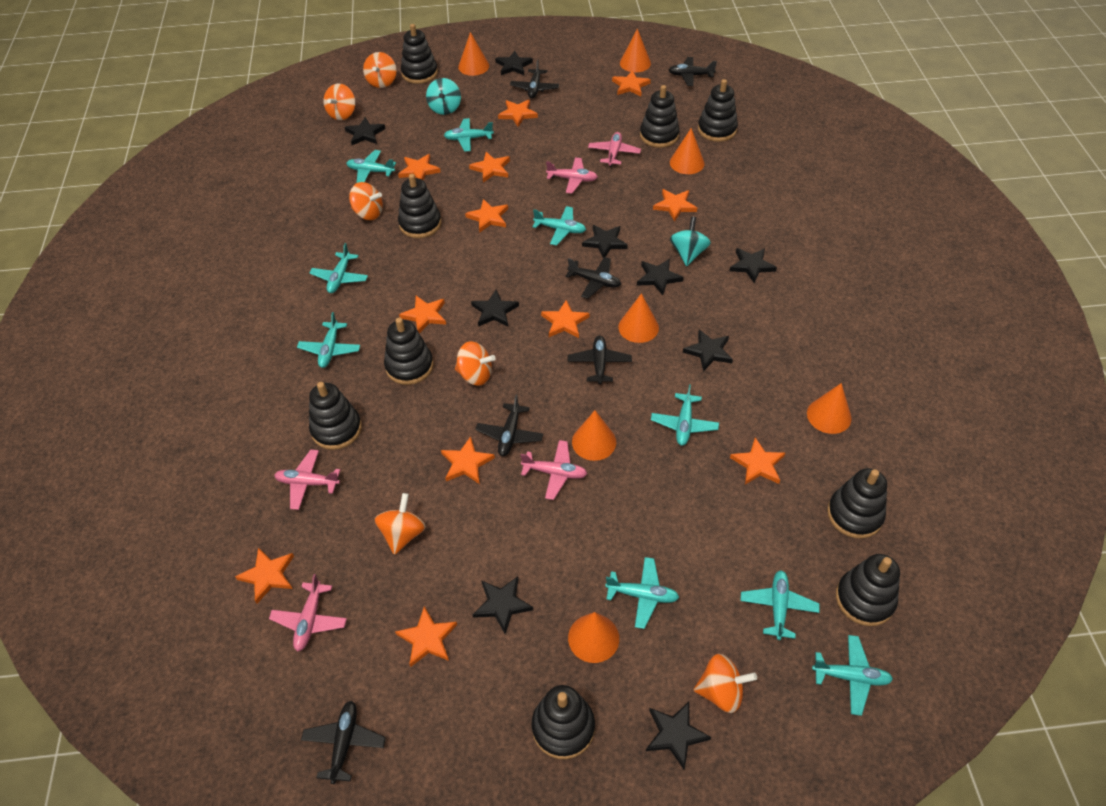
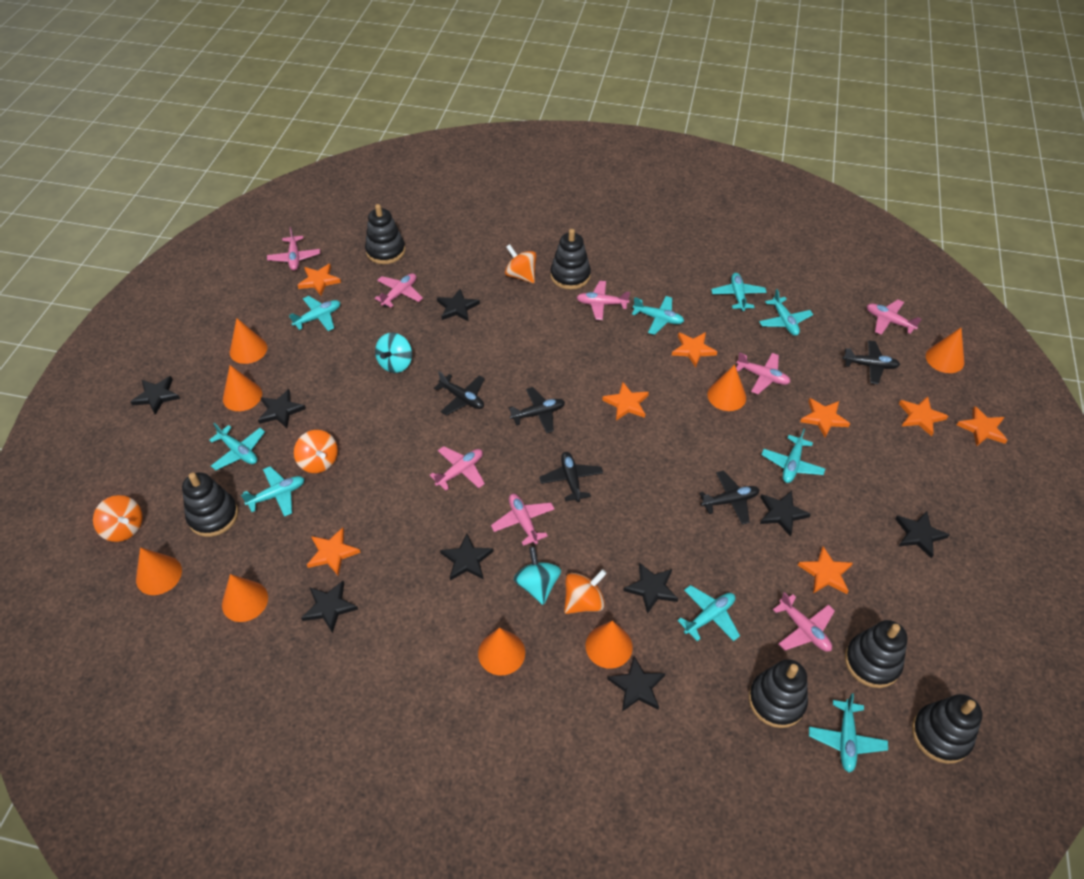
black plane: [301,701,386,784] [475,395,543,456] [510,60,559,98] [565,257,621,299] [568,335,632,385] [669,57,717,86] = 6 -> [434,371,485,416] [509,387,565,434] [539,452,603,502] [699,471,759,525] [843,340,900,384] = 5
black stacking toy: [309,382,362,450] [384,318,433,385] [398,174,441,238] [401,24,438,84] [531,685,595,759] [640,85,680,148] [698,79,738,142] [827,468,887,538] [836,554,900,626] = 9 -> [182,472,238,537] [365,204,405,264] [550,229,591,290] [749,659,808,728] [845,620,908,688] [912,694,982,764] = 6
orange cone: [458,32,489,76] [568,612,619,663] [572,410,616,461] [618,293,659,343] [620,28,651,72] [670,128,704,174] [807,383,852,434] = 7 -> [136,547,182,595] [222,574,268,622] [223,365,262,411] [230,318,267,364] [478,627,525,675] [586,621,633,669] [707,365,746,411] [926,328,964,373] = 8
orange spinning top: [323,84,355,120] [349,182,383,220] [363,52,396,88] [375,493,426,555] [455,341,496,386] [694,654,757,713] = 6 -> [93,495,143,542] [294,430,338,473] [505,244,536,283] [564,569,607,614] = 4
orange star: [235,548,294,604] [395,607,457,667] [398,154,441,180] [399,296,446,333] [441,436,495,484] [465,199,508,233] [469,152,510,183] [498,100,538,127] [541,300,590,338] [612,70,651,96] [653,189,697,222] [730,438,785,484] = 12 -> [298,264,341,296] [307,527,361,576] [602,382,649,420] [672,332,717,367] [798,546,853,594] [800,398,850,438] [899,396,948,436] [957,406,1008,447] = 8
pink plane: [269,574,347,652] [274,450,340,510] [521,440,587,500] [546,157,598,194] [588,132,641,167] = 5 -> [267,227,320,271] [374,273,423,308] [429,446,485,491] [491,494,555,546] [576,281,630,320] [736,352,790,394] [773,592,835,651] [867,299,921,335] = 8

